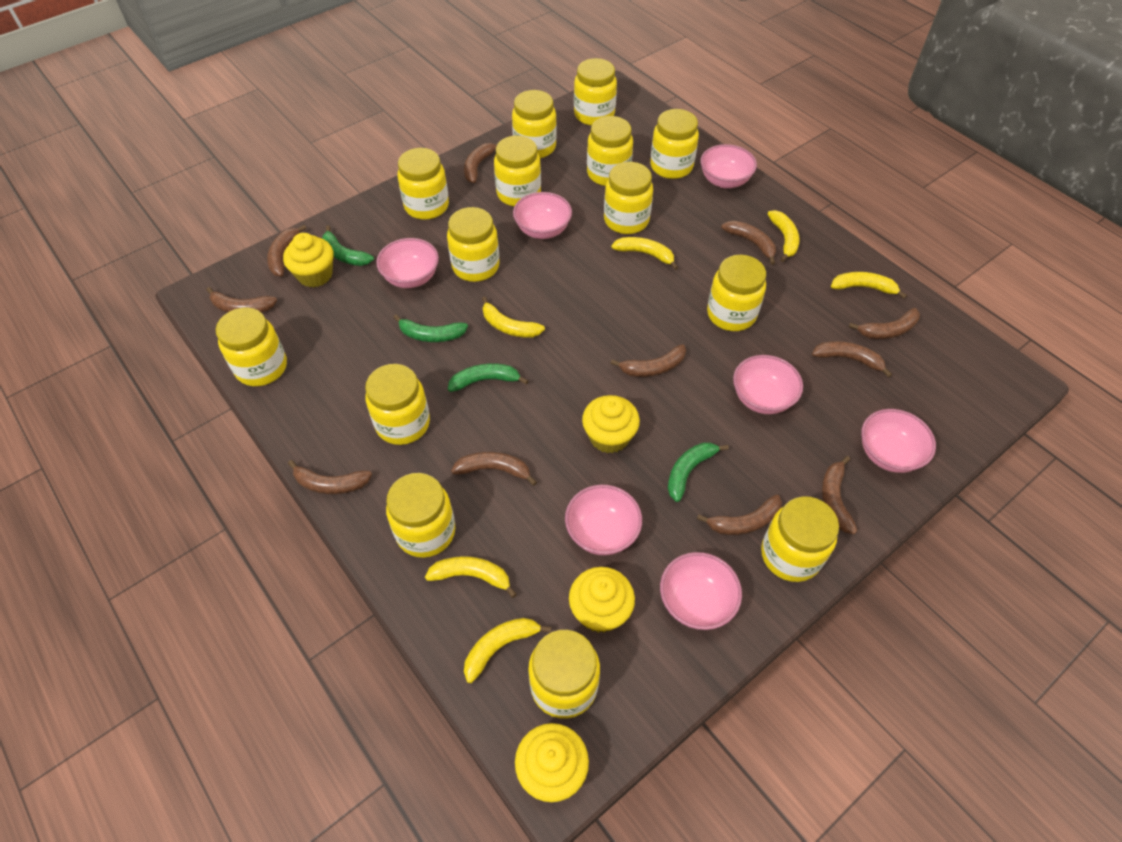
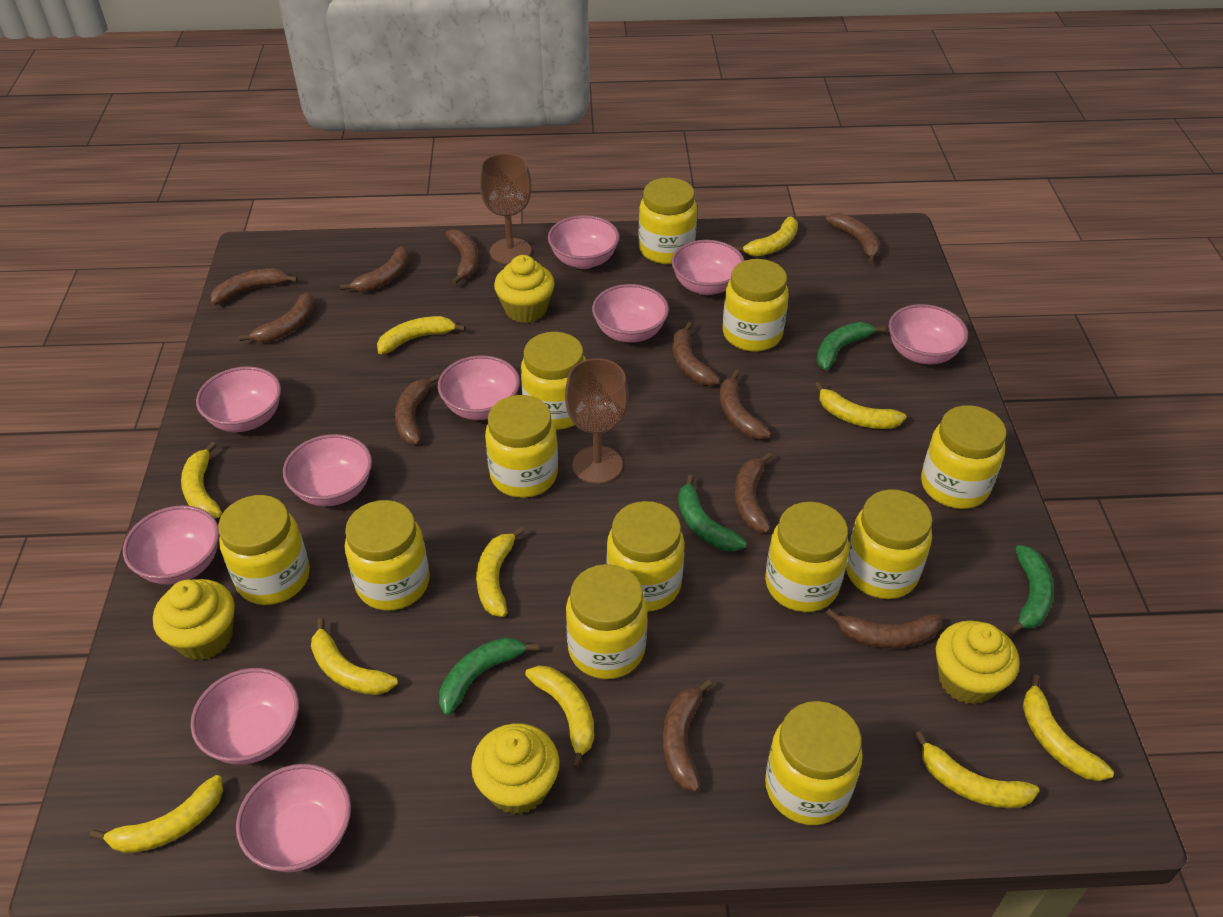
brown goblet: none = 0 -> [479,153,531,264] [565,358,628,484] = 2
pink bowl: [376,238,439,288] [513,192,572,239] [565,485,642,556] [660,552,742,630] [700,144,757,188] [733,355,803,414] [861,409,936,473] = 7 -> [123,505,219,585] [191,668,299,765] [196,366,281,432] [236,764,351,872] [283,434,372,506] [438,355,520,420] [548,215,619,269] [592,284,669,343] [671,240,745,295] [889,304,968,364] = 10
yellow banana: [425,556,517,598] [464,618,551,683] [482,297,545,338] [611,237,678,270] [767,210,800,262] [831,272,907,299] = 6 -> [90,775,223,853] [181,442,222,519] [311,618,398,695] [377,316,466,354] [476,527,525,617] [525,665,594,769] [734,216,798,256] [815,382,906,429] [915,731,1040,808] [1023,674,1114,781] = 10
yellow jar: [216,308,287,386] [365,364,430,445] [386,473,455,558] [398,148,449,220] [447,207,500,282] [494,135,541,206] [512,90,557,158] [528,630,600,719] [574,58,617,126] [587,116,633,186] [604,162,653,234] [650,109,699,179] [707,255,766,331] [761,496,839,582] = 14 -> [218,495,310,605] [345,500,430,610] [485,395,558,498] [521,332,586,430] [566,564,648,679] [607,501,685,612] [638,178,697,264] [723,259,789,352] [765,502,849,612] [765,701,863,825] [846,490,932,599] [921,405,1006,509] = 12

